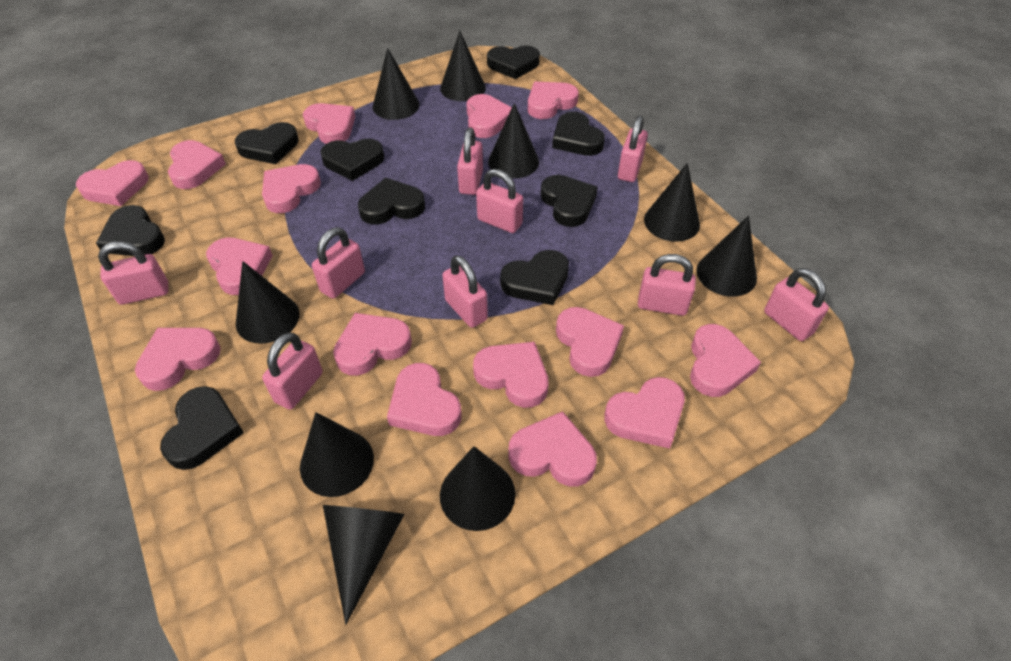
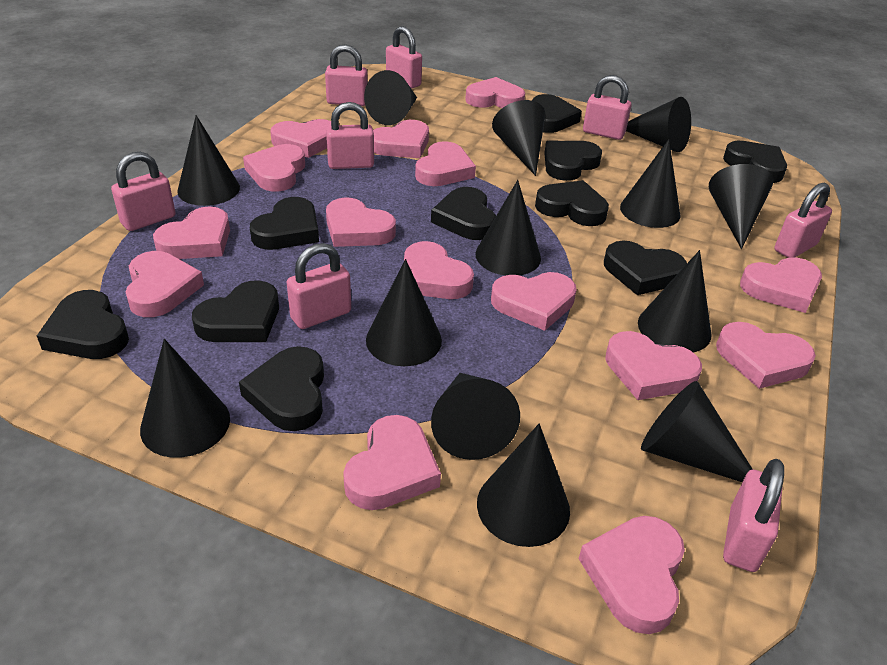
black cone: [236,261,300,344] [300,412,374,497] [323,505,405,625] [373,48,420,120] [440,31,486,101] [440,446,515,531] [488,103,539,178] [644,163,700,242] [696,216,757,297] = 9 -> [140,339,230,458] [177,115,240,206] [364,70,417,125] [366,259,442,366] [431,373,520,460] [475,180,541,275] [477,424,570,547] [492,100,545,176] [620,139,681,228] [626,97,691,152] [638,250,711,352] [641,381,753,482] [709,164,773,249] = 13
black heart: [96,205,165,256] [160,386,244,470] [235,122,299,164] [320,138,384,181] [358,177,425,225] [487,45,540,79] [500,250,569,305] [541,175,598,227] [552,112,605,156] = 9 -> [37,290,129,359] [192,280,279,342] [239,346,324,431] [250,197,319,250] [431,187,496,240] [532,94,582,133] [535,180,609,226] [544,141,602,181] [604,241,687,295] [723,141,787,183] = 10
pink padlock: [98,241,168,305] [262,332,323,410] [312,227,365,299] [442,255,488,328] [457,128,483,195] [476,169,523,233] [618,115,648,182] [638,254,696,316] [764,268,829,341] = 9 -> [111,152,176,231] [286,243,351,329] [325,44,368,106] [326,102,374,169] [386,26,422,89] [583,75,632,140] [723,459,784,572] [774,183,832,258] = 8

